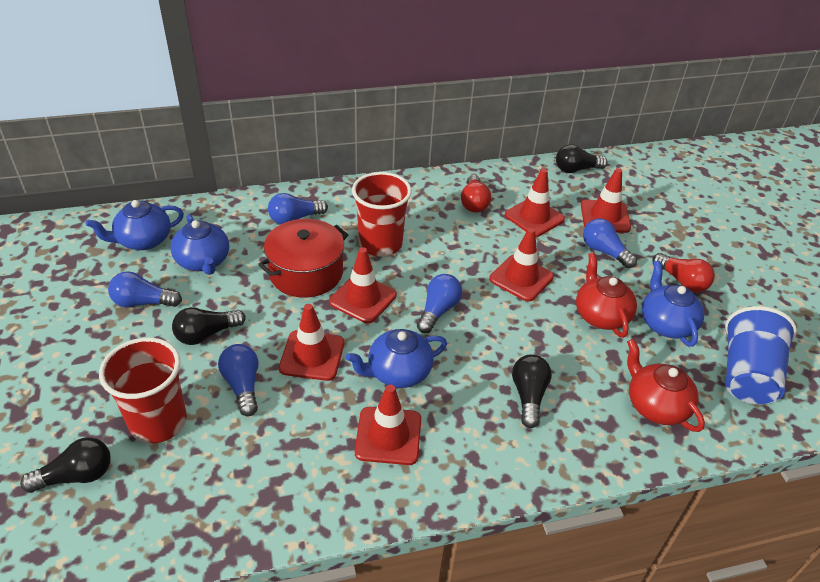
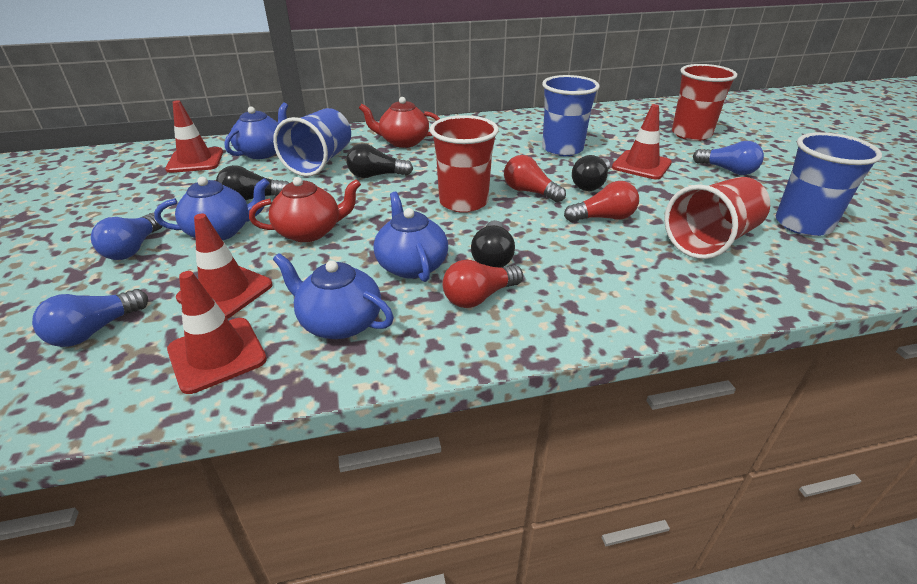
blue cup: [725,306,797,404] = 1 -> [273,108,351,177] [542,75,600,156] [776,132,882,236] = 3
blue light bulb: [108,271,182,307] [218,344,258,416] [268,193,328,224] [417,274,462,333] [583,218,637,268] = 5 -> [32,289,148,347] [91,213,162,260] [693,141,764,175] = 3
red cup: [99,338,187,444] [352,172,412,257] = 2 -> [430,115,499,213] [664,177,770,259] [672,64,737,141] = 3
red light bulb: [461,175,491,213] [652,253,715,292] = 2 -> [443,260,523,308] [504,155,566,202] [564,181,639,222] = 3
red pot: [258,219,348,298] = 1 -> none = 0
red traffic cone: [279,304,344,381] [329,247,397,324] [355,384,421,465] [489,228,554,301] [505,168,565,237] [581,168,631,233] = 6 -> [165,100,223,173] [167,271,267,394] [176,214,273,319] [612,104,672,179] = 4

